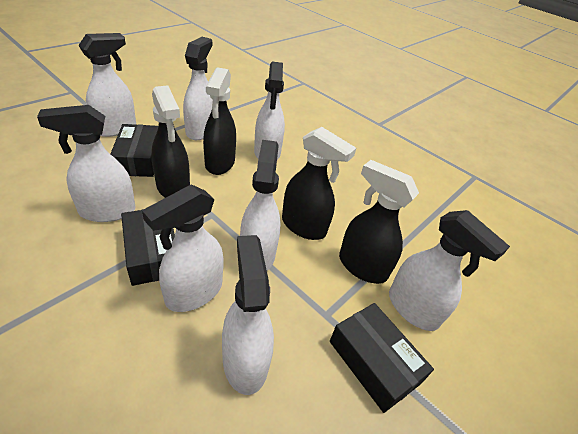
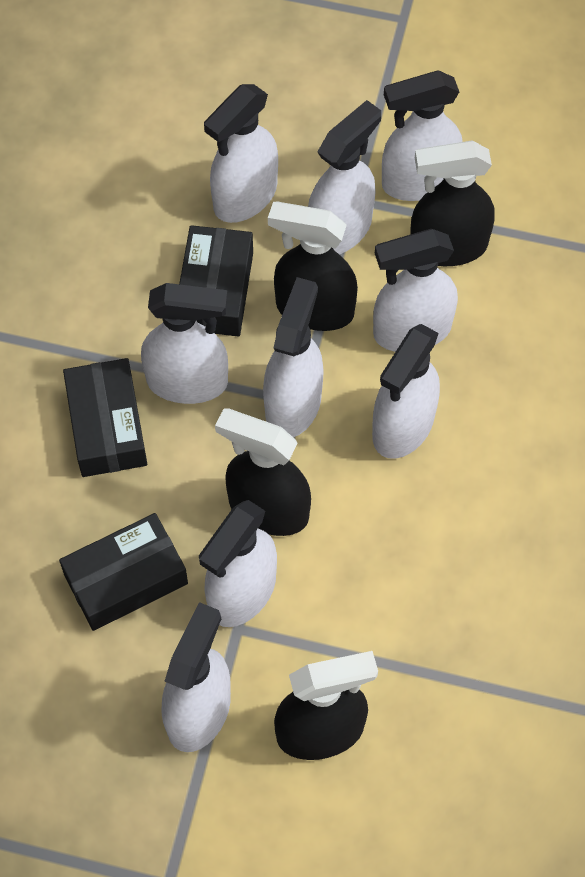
white spray bottle: [37,105,136,222] [78,33,136,137] [142,184,224,312] [183,37,213,140] [222,235,274,395] [240,140,280,271] [254,62,285,160] [389,210,510,331] = 8 -> [141,283,228,404] [161,602,231,752] [199,500,277,627] [204,84,278,223] [263,277,324,437] [308,100,381,254] [372,324,440,459] [373,229,458,352] [382,70,463,201] = 9

